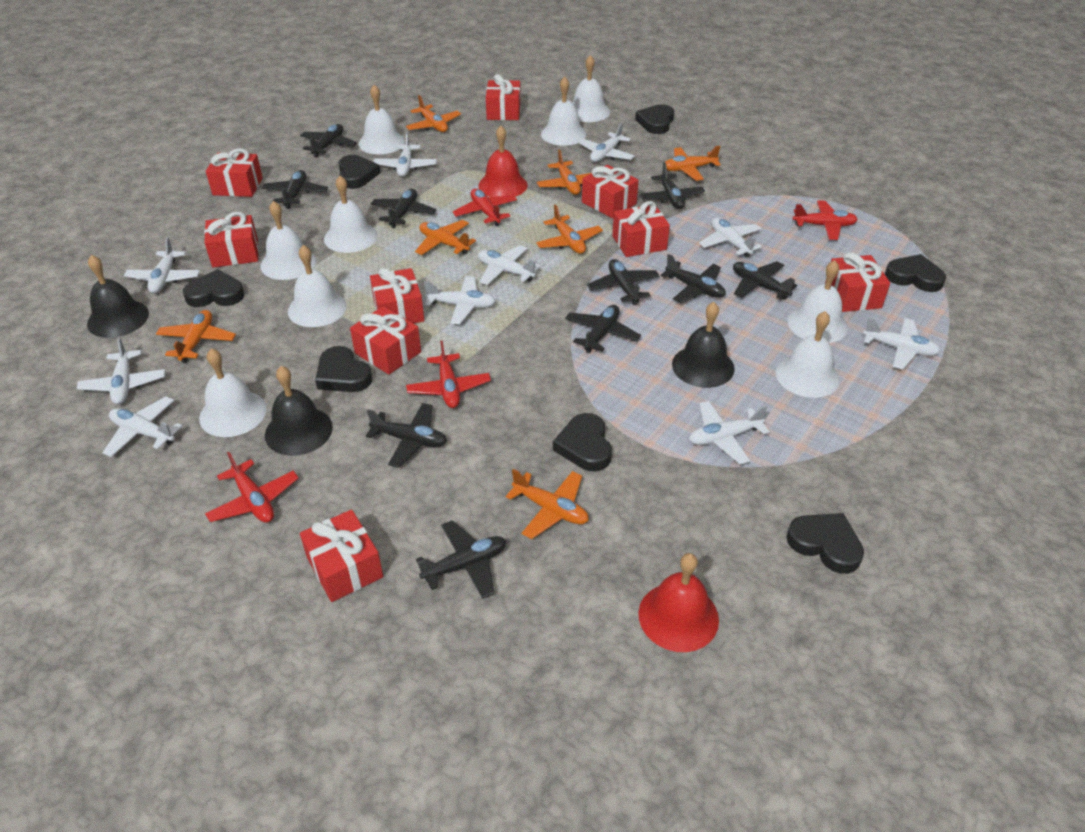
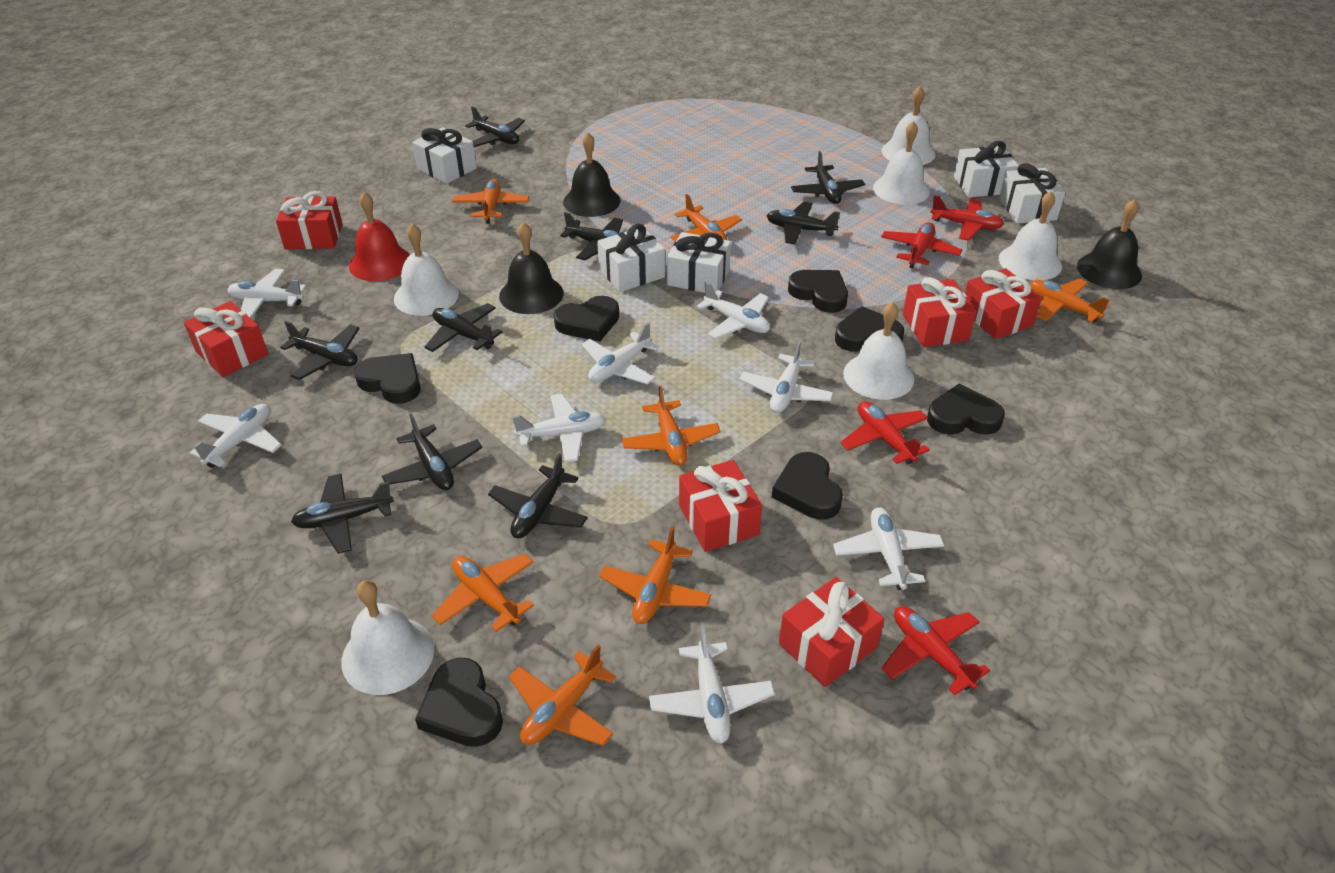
black plane: [262,170,328,209] [300,124,357,157] [366,403,447,468] [371,189,437,228] [416,520,506,599] [565,305,641,353] [587,259,660,305] [639,162,705,209] [661,254,726,303] [733,261,797,300] = 10 -> [280,321,359,380] [291,474,394,554] [382,413,482,490] [425,303,503,352] [465,106,525,147] [488,453,588,538] [560,212,623,261] [767,202,840,245] [791,151,865,204] = 9
red bell: [478,126,528,197] [639,553,719,652] = 2 -> [349,192,410,281] = 1
red gift: [204,212,259,268] [206,148,263,197] [300,510,383,602] [350,306,421,375] [370,268,425,324] [486,74,521,120] [582,165,639,218] [612,201,670,257] [825,252,890,312] = 9 -> [184,301,268,377] [276,191,343,249] [679,460,762,552] [779,577,884,687] [903,277,976,347] [965,268,1042,339] = 6
white bell: [199,348,267,437] [260,201,316,280] [288,245,347,327] [324,176,377,253] [359,85,405,154] [541,77,586,146] [572,55,610,122] [776,311,840,398] [787,260,848,343] = 9 -> [341,580,434,695] [394,224,459,316] [843,302,914,400] [873,121,930,205] [881,86,936,165] [999,191,1062,280] = 6
white gift: none = 0 -> [412,127,477,184] [597,224,665,292] [667,232,731,293] [954,141,1019,197] [999,163,1065,224] = 5
white plane: [76,337,165,404] [102,396,182,457] [124,237,200,293] [373,132,437,177] [424,276,496,324] [478,245,540,285] [578,123,635,162] [689,401,769,464] [699,218,762,258] [863,317,940,370] = 10 -> [190,404,282,468] [227,269,306,318] [512,394,606,463] [582,322,660,385] [649,626,775,744] [697,282,770,339] [739,340,834,413] [833,507,945,590] = 8

